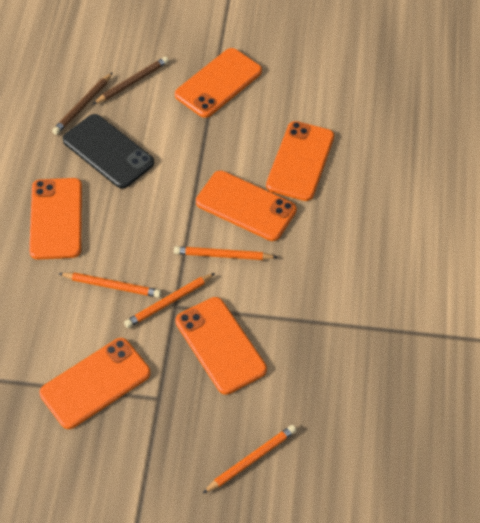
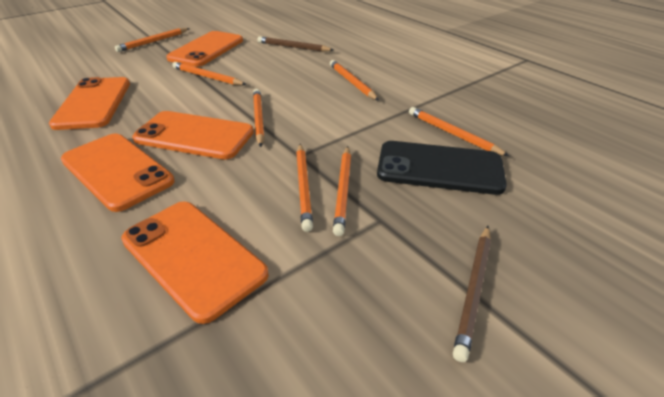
orange pencil: [58,272,161,298] [124,273,215,328] [174,246,277,260] [202,425,296,494] = 4 -> [115,28,190,52] [172,62,247,85] [253,89,264,147] [296,144,313,232] [330,60,379,101] [333,146,351,236] [409,107,509,156] = 7
orange phone: [29,178,82,260] [39,338,151,429] [175,48,262,118] [175,297,267,395] [196,171,297,241] [266,121,334,201] = 6 -> [49,77,130,130] [61,134,175,212] [121,201,269,324] [132,111,254,159] [166,31,243,67] = 5

